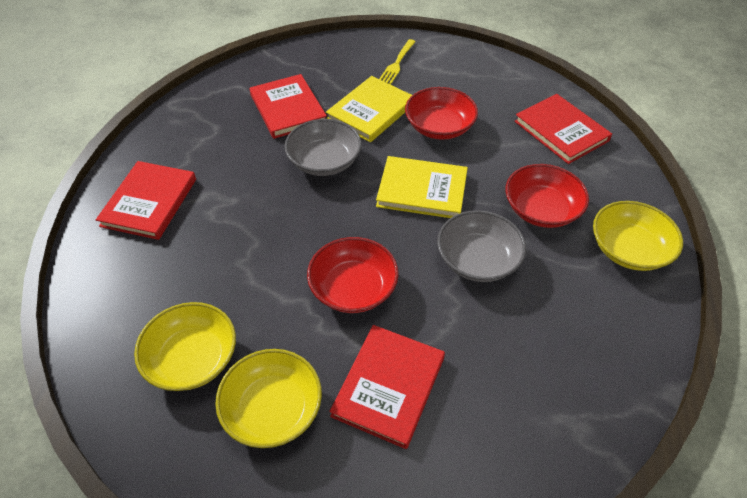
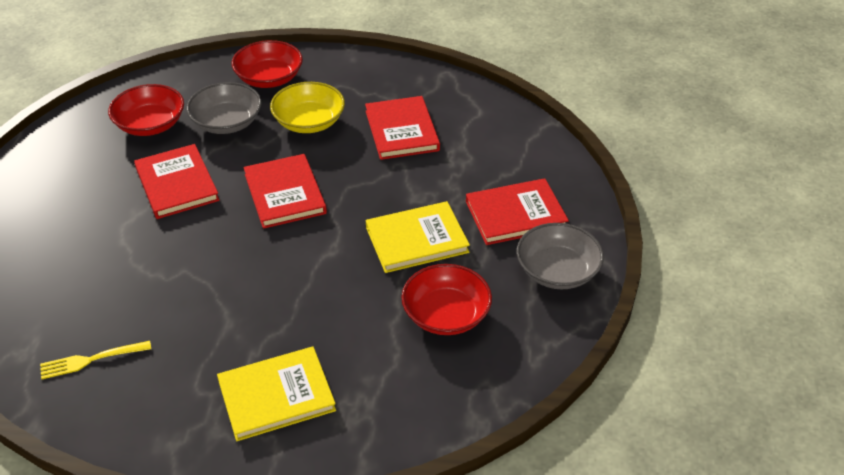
yellow bowl: [134,302,236,391] [215,349,322,448] [593,201,683,271] = 3 -> [270,82,345,133] = 1

